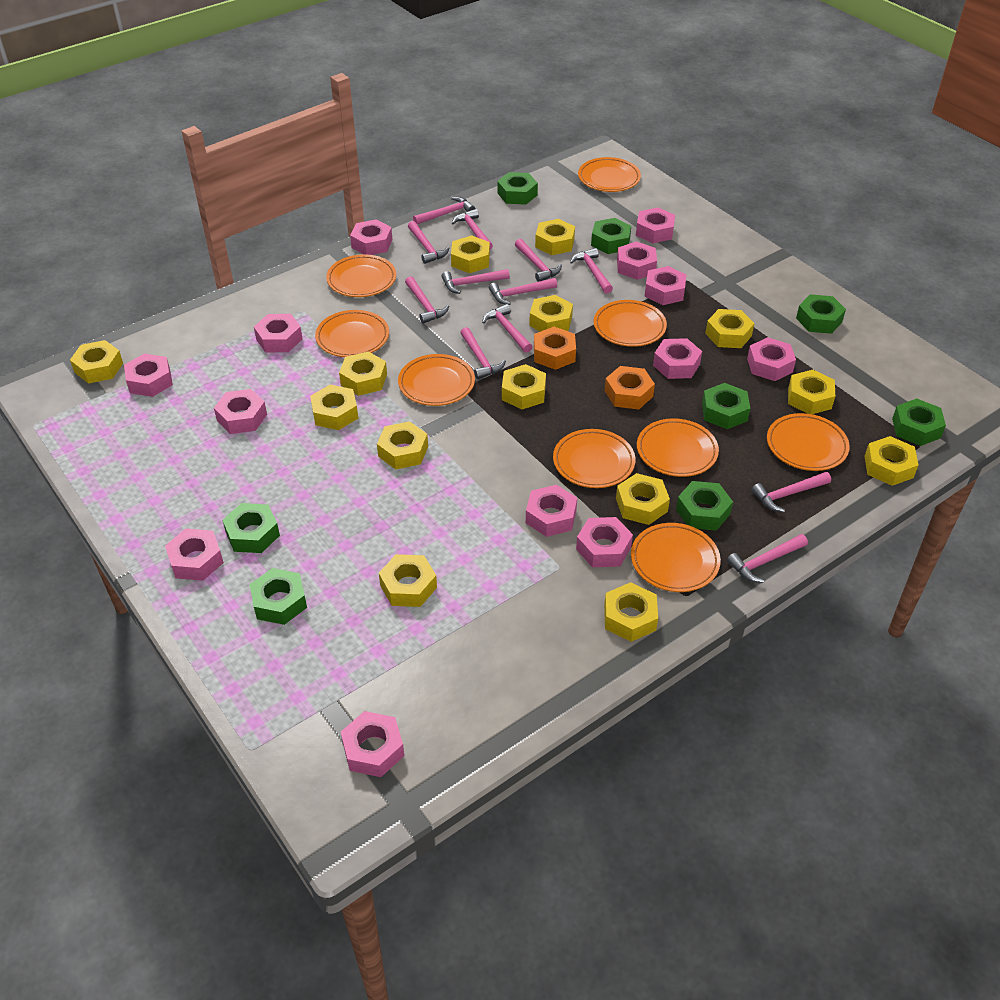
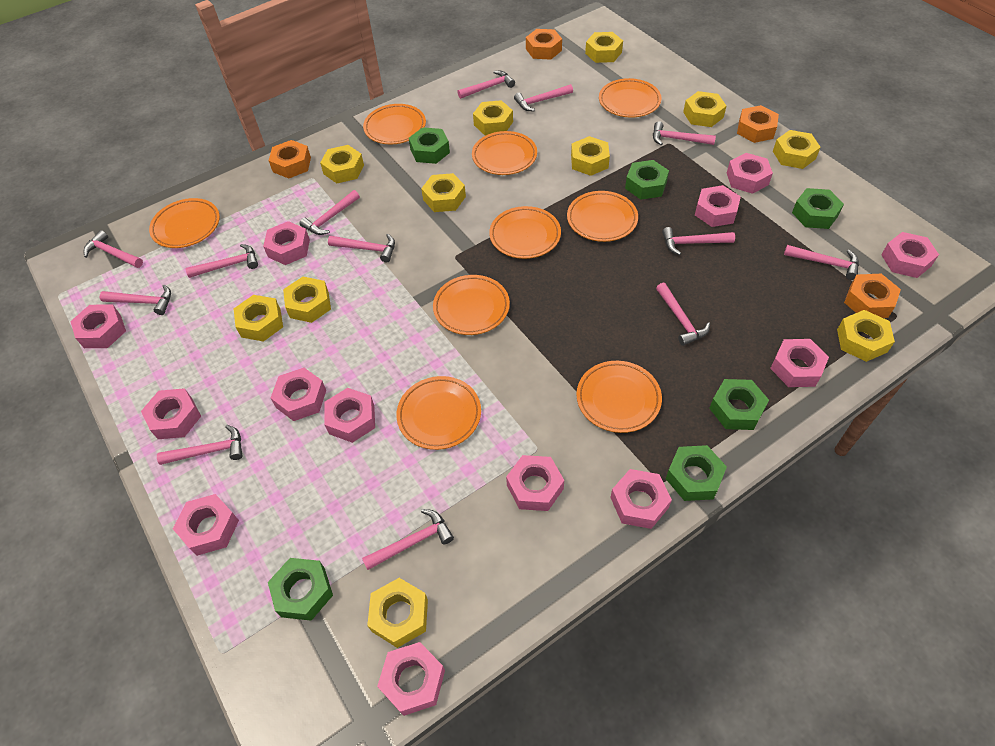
green nut: [222,503,280,553] [250,568,307,625] [497,172,538,205] [591,218,631,254] [676,481,733,531] [702,383,750,429] [796,294,846,334] [892,398,946,446] = 8 -> [268,558,333,621] [409,127,450,164] [625,160,669,200] [666,445,727,501] [709,379,769,430] [792,188,844,229] = 6
orange nut: [534,327,576,370] [605,366,655,409] = 2 -> [269,140,311,179] [526,29,562,60] [737,105,779,143] [844,274,901,318] = 4
pink hammer: [405,276,449,324] [408,221,449,264] [413,197,475,224] [441,269,510,294] [452,209,493,250] [460,327,506,379] [482,304,532,353] [489,278,557,305] [515,239,562,282] [570,248,613,294] [727,534,808,583] [751,472,831,512] = 12 -> [84,230,143,268] [100,285,171,315] [157,425,243,465] [185,244,258,278] [299,190,360,235] [328,234,395,262] [362,509,454,570] [457,71,515,99] [514,84,573,111] [653,121,716,145] [656,283,710,346] [662,227,735,255] [784,245,859,280] = 13
yellow nut: [70,340,123,384] [310,385,358,430] [339,351,387,396] [377,421,428,469] [379,554,437,607] [451,235,490,273] [502,364,546,409] [529,295,573,332] [535,219,575,255] [604,582,658,642] [616,473,670,525] [705,309,755,348] [788,370,835,414] [864,436,918,486] = 14 -> [234,295,283,342] [283,277,331,323] [320,145,364,183] [367,578,428,648] [421,173,466,212] [473,100,513,135] [571,136,610,176] [585,32,623,63] [683,91,726,127] [773,130,821,169] [837,310,895,362] = 11

